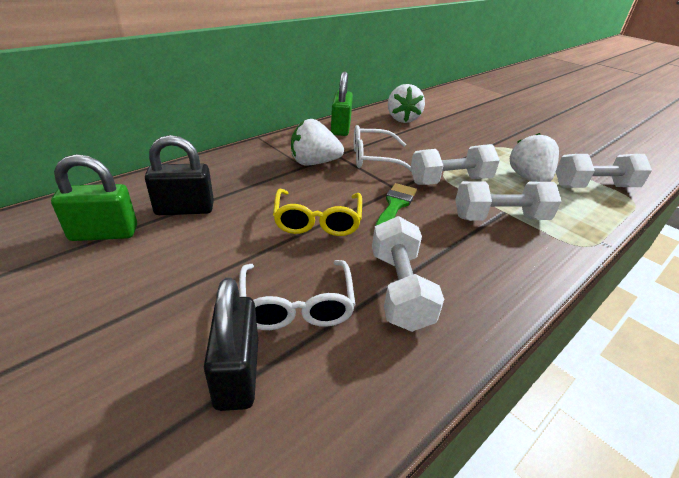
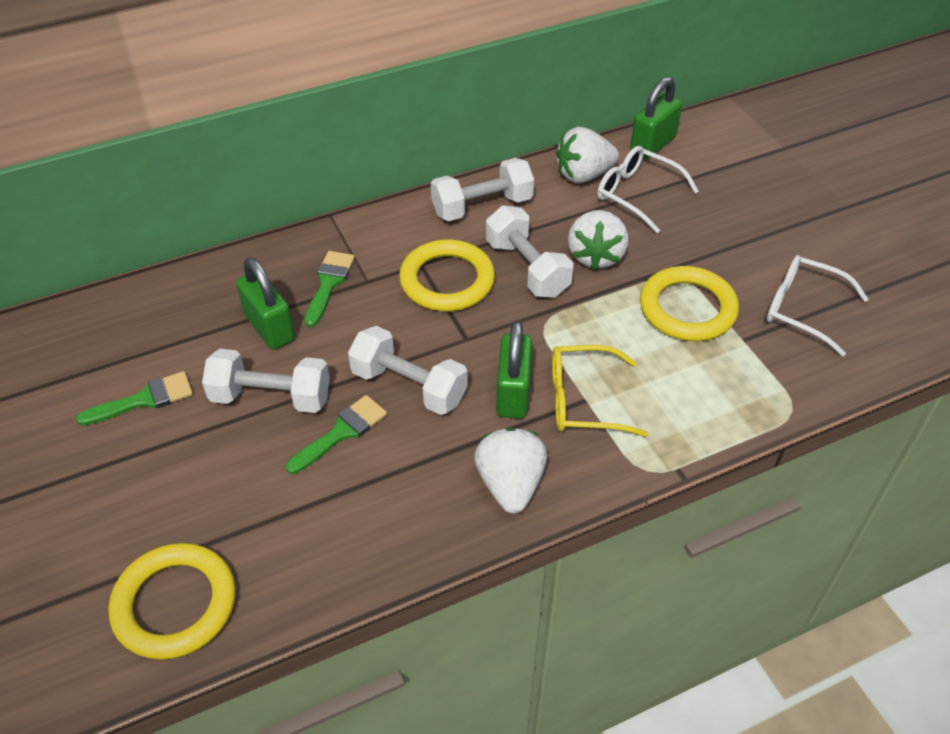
black padlock: [145,135,214,215] [204,277,258,411] = 2 -> none = 0
green brush: [375,183,417,226] = 1 -> [76,371,193,425] [286,395,387,474] [304,251,355,327] = 3
green padlock: [51,154,137,241] [331,71,353,136] = 2 -> [236,257,295,350] [496,321,532,419] [630,77,682,159] = 3
yellow ring: none = 0 -> [109,543,236,660] [399,240,495,311] [640,266,739,341] = 3

